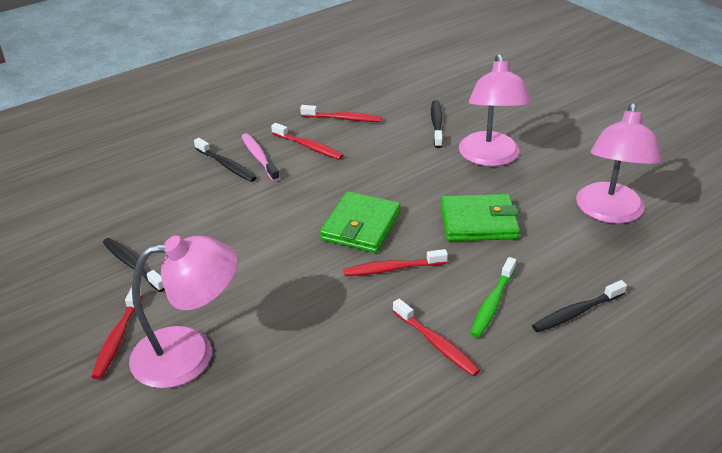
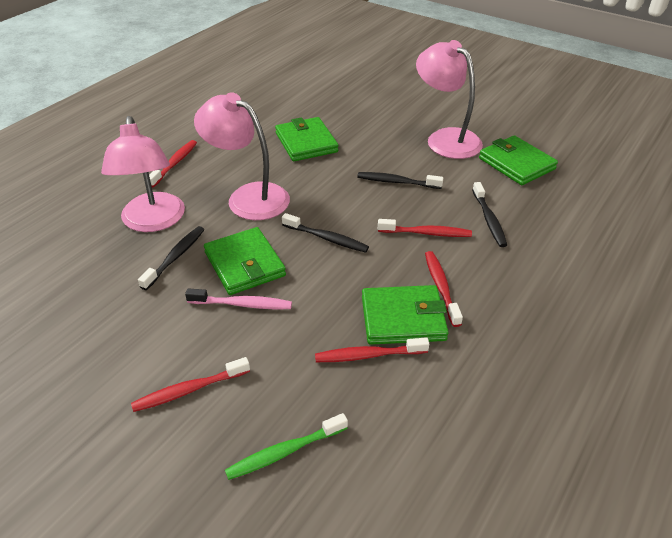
green wallet: [320,191,401,253] [440,194,520,241] = 2 -> [204,227,286,295] [275,117,339,161] [362,285,449,345] [479,135,558,185] = 4

